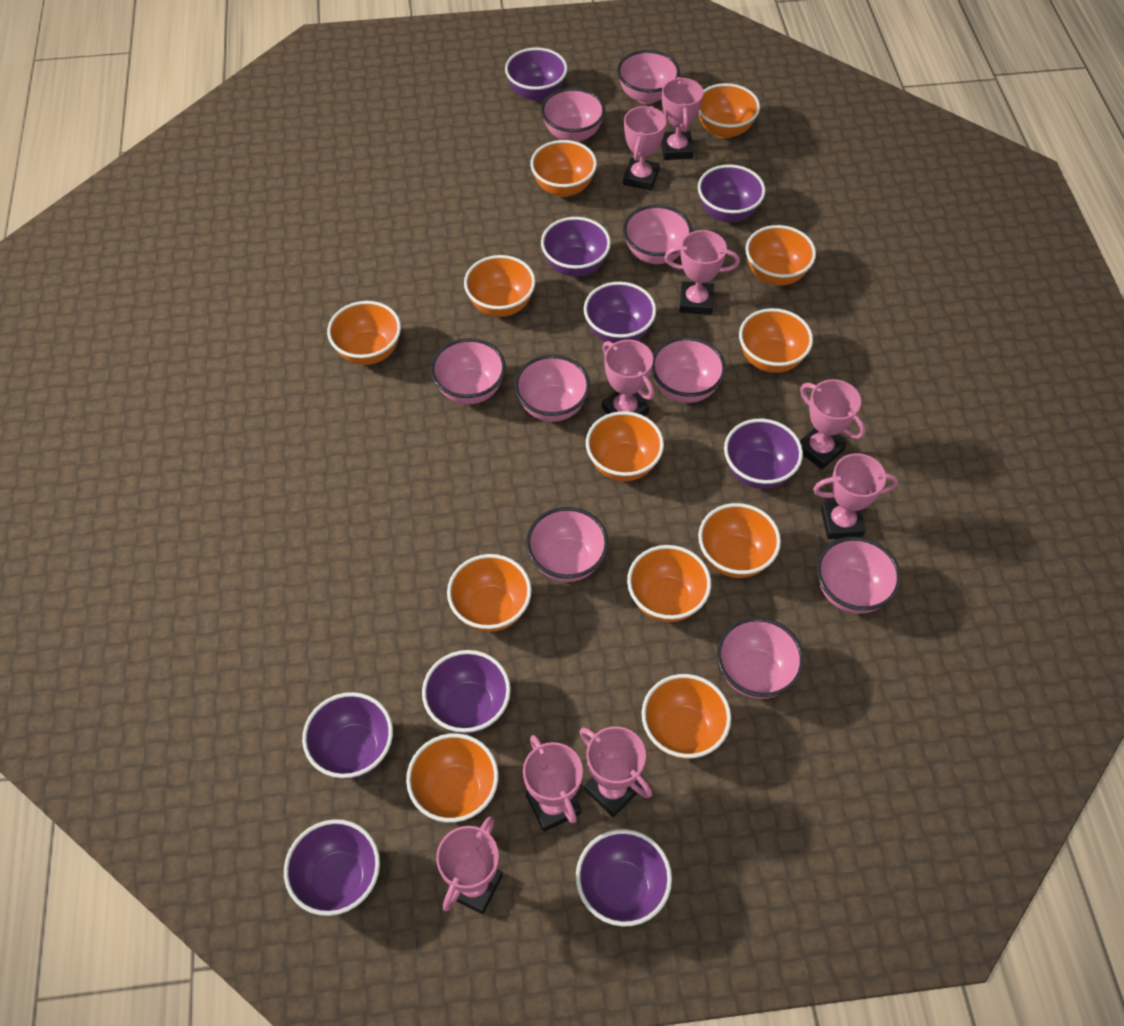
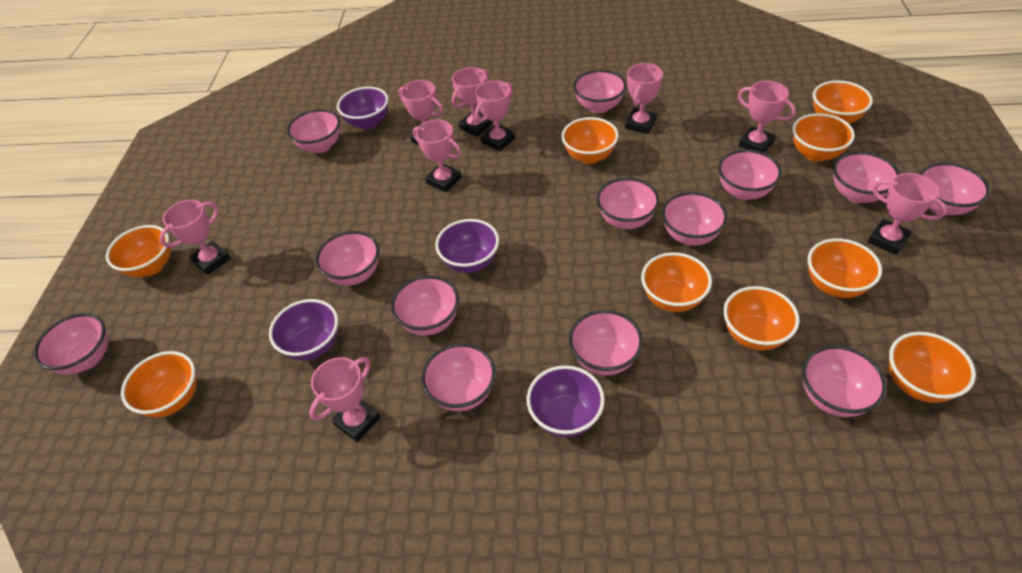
orange bowl: [327,301,401,365] [406,733,499,822] [447,554,532,632] [464,255,535,317] [530,140,597,197] [586,411,664,481] [627,545,711,622] [641,674,731,759] [698,83,760,139] [698,503,781,578] [739,308,813,373] [745,225,816,286] = 12 -> [106,225,171,277] [121,351,197,417] [561,117,619,164] [641,252,712,312] [723,286,800,350] [792,113,855,162] [808,238,882,298] [813,80,873,124] [889,332,976,403] = 9
pink bowl: [431,338,506,404] [514,355,590,422] [526,507,608,582] [541,88,605,142] [617,50,680,104] [623,205,692,264] [652,337,726,403] [717,617,804,699] [817,537,901,614] = 9 -> [34,313,108,375] [287,109,340,153] [315,231,379,286] [391,275,459,336] [421,343,496,411] [569,310,643,375] [573,70,626,113] [596,178,659,229] [662,192,728,245] [718,149,782,200] [802,345,887,417] [833,152,900,203] [919,162,990,215] = 13
purple bowl: [284,819,380,916] [302,692,393,779] [422,650,511,734] [505,47,568,102] [541,217,611,277] [576,829,672,927] [584,282,656,343] [698,164,765,222] [724,419,803,489] = 9 -> [269,299,338,361] [337,87,388,129] [435,219,499,273] [526,365,605,437] = 4

